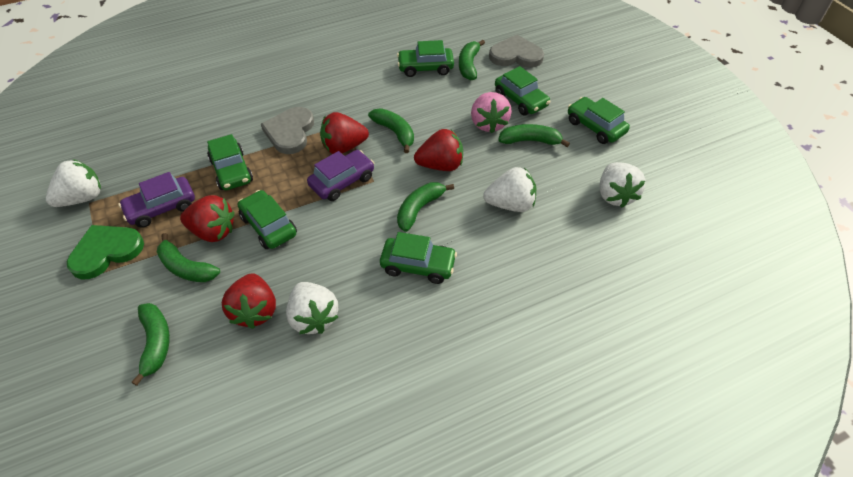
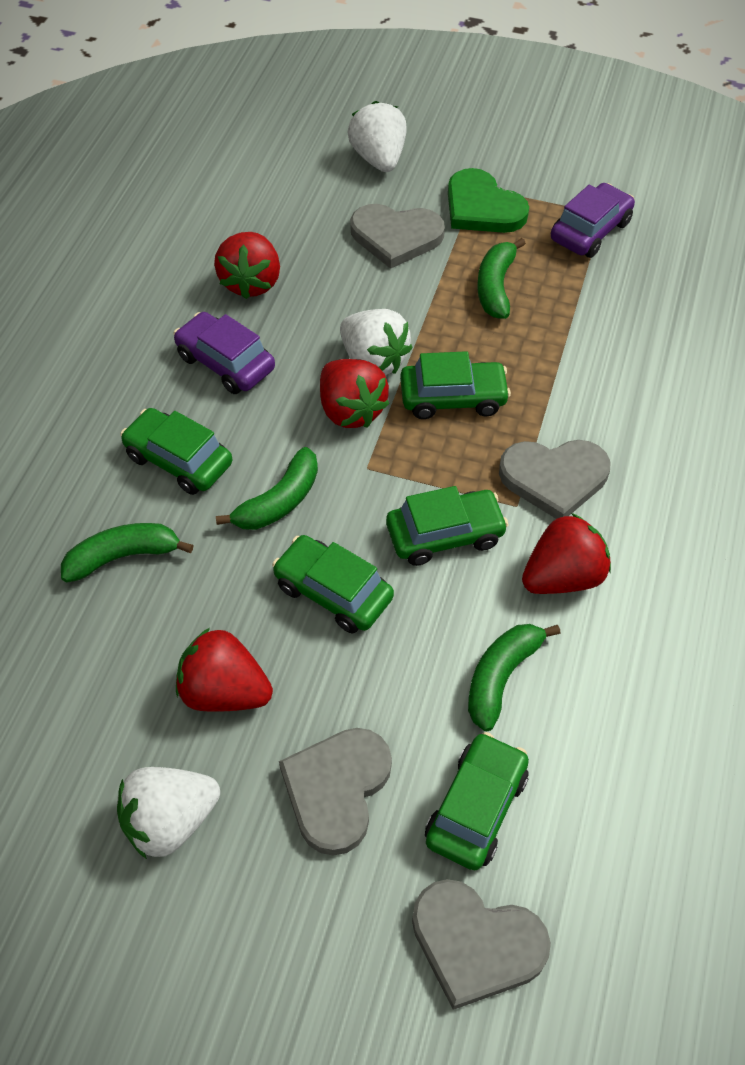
green banana: [131,303,170,386] [157,233,220,282] [368,108,414,153] [397,182,454,232] [459,40,485,80] [498,124,570,147] = 6 -> [61,523,194,583] [216,447,318,530] [468,624,561,731] [477,238,526,319] = 4
green car: [207,134,253,190] [238,190,297,249] [380,232,457,284] [397,40,454,77] [495,66,550,116] [568,97,630,144] = 6 -> [120,408,232,495] [272,535,394,633] [386,486,508,566] [400,351,511,419] [425,732,529,870] = 5
grey heart: [261,107,314,154] [489,35,544,68] = 2 -> [279,728,392,856] [350,204,445,269] [412,879,551,1010] [499,440,611,519] = 4
pink strawberry: [471,92,512,133] = 1 -> none = 0
white strawberry: [46,159,101,207] [286,282,338,334] [483,167,536,212] [600,162,645,208] = 4 -> [117,767,220,859] [340,309,413,375] [348,101,406,172] = 3

